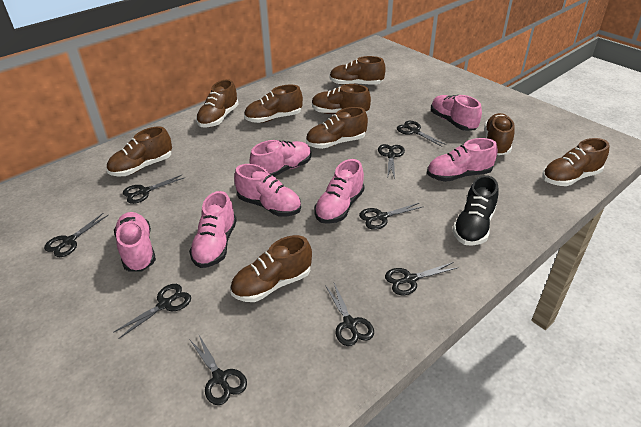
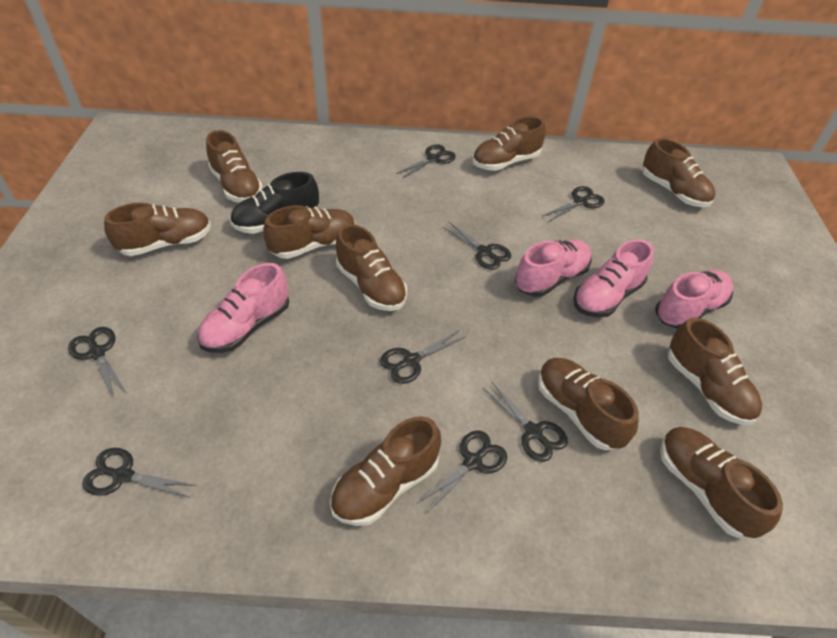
black scissors: [44,213,108,257] [113,284,191,339] [123,175,185,204] [189,335,247,405] [325,283,374,346] [359,203,422,230] [378,144,405,179] [385,262,457,295] [397,121,447,147] = 9 -> [68,327,126,397] [82,448,196,498] [380,330,465,384] [396,144,456,178] [418,431,507,514] [443,222,511,270] [483,381,568,462] [543,186,605,222] = 8
brown shoe: [107,126,172,176] [196,79,239,127] [230,235,312,302] [244,85,303,123] [306,107,368,149] [312,84,371,114] [330,56,386,85] [484,113,515,155] [542,138,609,186] = 9 -> [104,202,211,256] [206,130,263,203] [263,205,355,259] [330,416,441,526] [336,224,407,311] [472,116,545,171] [538,358,639,450] [642,138,715,207] [660,427,783,538] [668,318,762,425] = 10
pink shoe: [114,212,156,272] [189,191,237,268] [234,164,301,217] [249,140,311,177] [314,159,364,224] [427,138,498,182] [431,95,482,131] = 7 -> [197,263,289,353] [515,239,592,297] [573,239,654,318] [655,270,733,329] = 4

